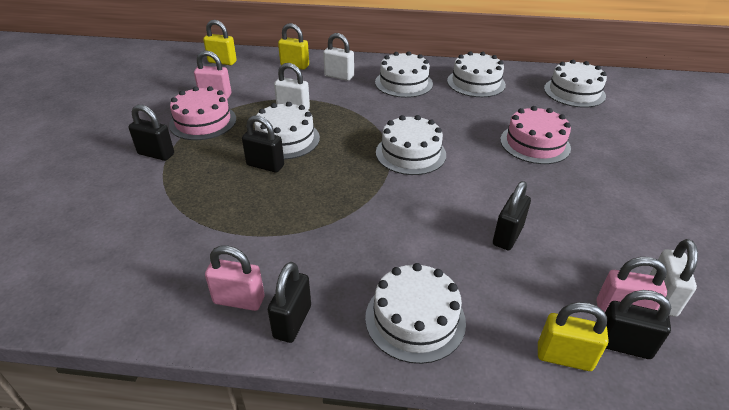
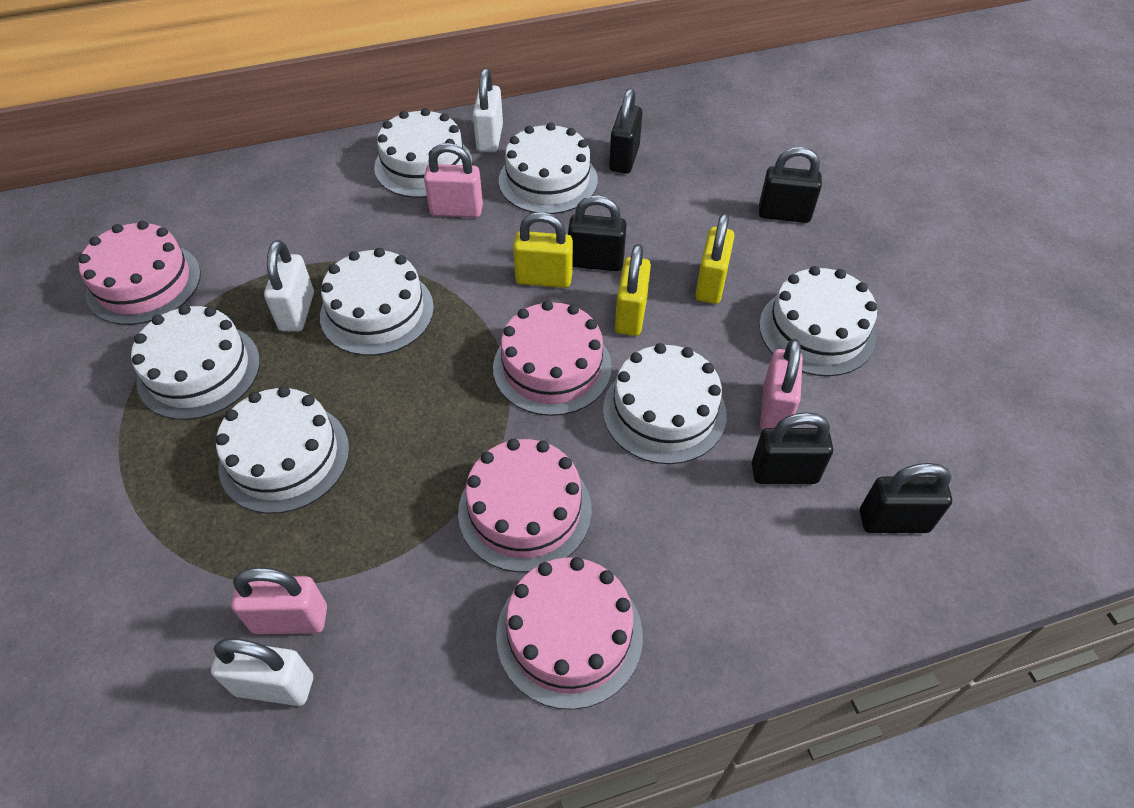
pink cake: [169,86,236,140] [500,106,571,164] = 2 -> [78,221,201,325] [458,439,592,572] [493,301,612,416] [496,557,643,710] = 4
white cake: [254,102,320,159] [365,263,466,364] [375,51,433,98] [376,115,446,175] [447,51,506,97] [544,60,607,108] = 6 -> [131,305,260,420] [216,386,349,514] [320,248,434,356] [374,108,473,198] [499,122,598,214] [603,343,727,464] [759,266,877,376] = 7

